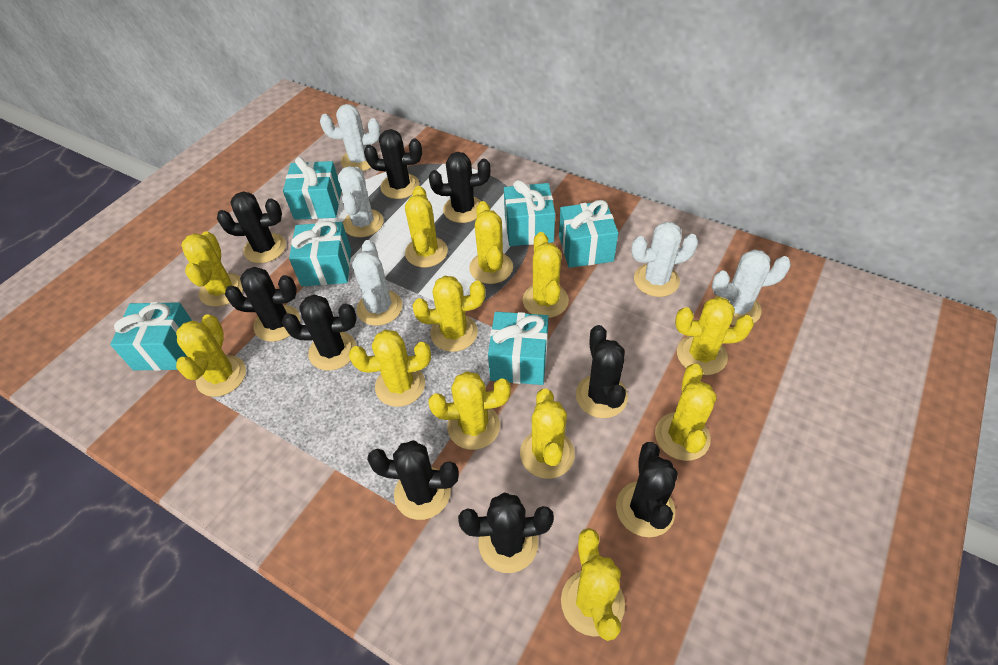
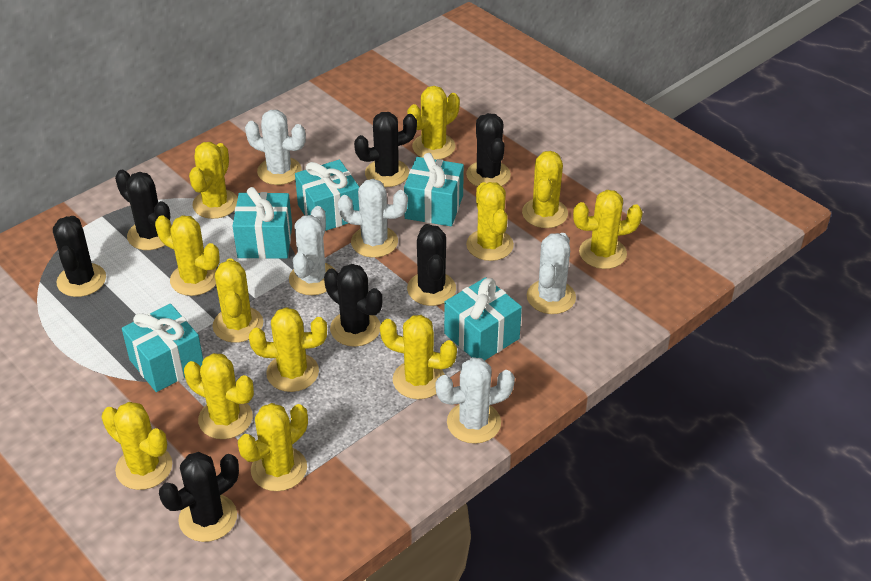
black cactus: [217,191,286,263] [225,267,300,342] [282,294,357,371] [364,129,422,199] [367,440,459,520] [429,152,490,223] [458,492,554,573] [576,325,628,418] [616,442,678,537] = 9 -> [53,216,106,297] [115,170,172,250] [159,452,239,542] [324,264,383,347] [354,112,417,187] [407,224,456,306] [466,113,511,187] = 7
turquoise gift: [110,302,192,371] [283,157,342,220] [289,221,351,286] [488,312,548,385] [504,180,555,246] [559,200,618,268] = 6 -> [122,304,203,392] [233,187,292,259] [295,160,359,231] [404,153,464,226] [444,277,522,361] = 5

